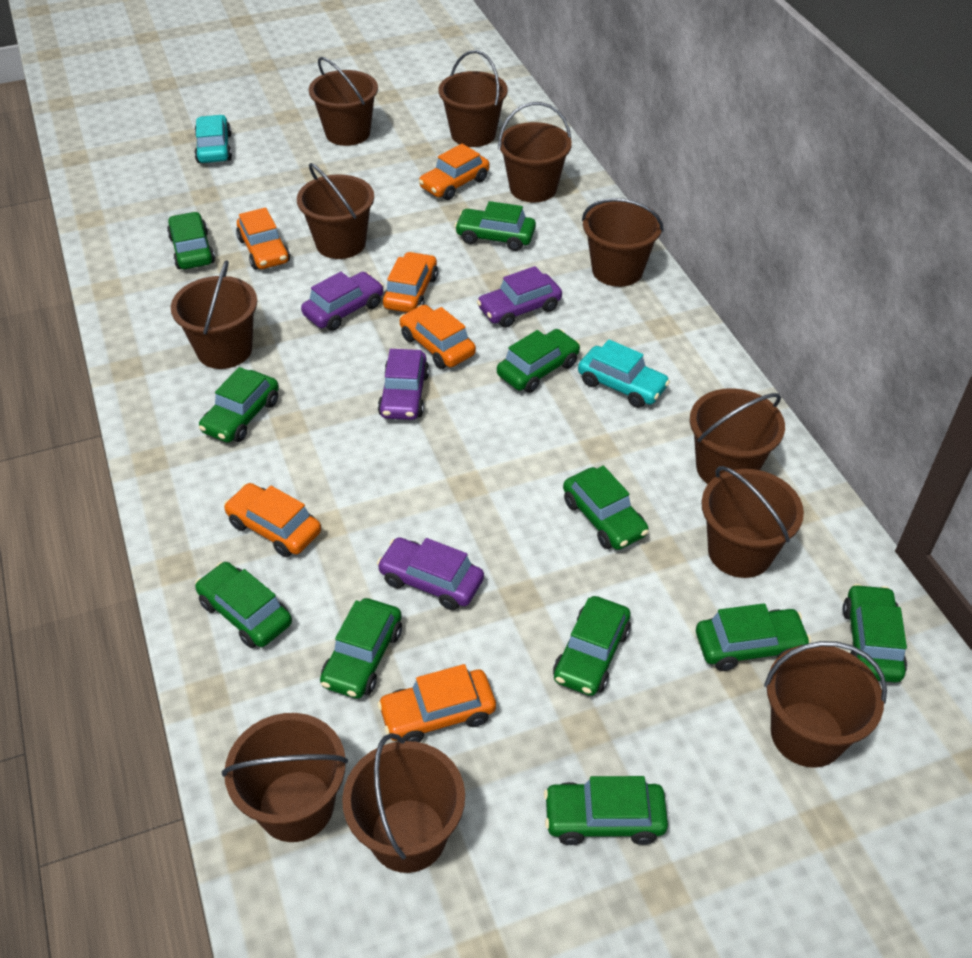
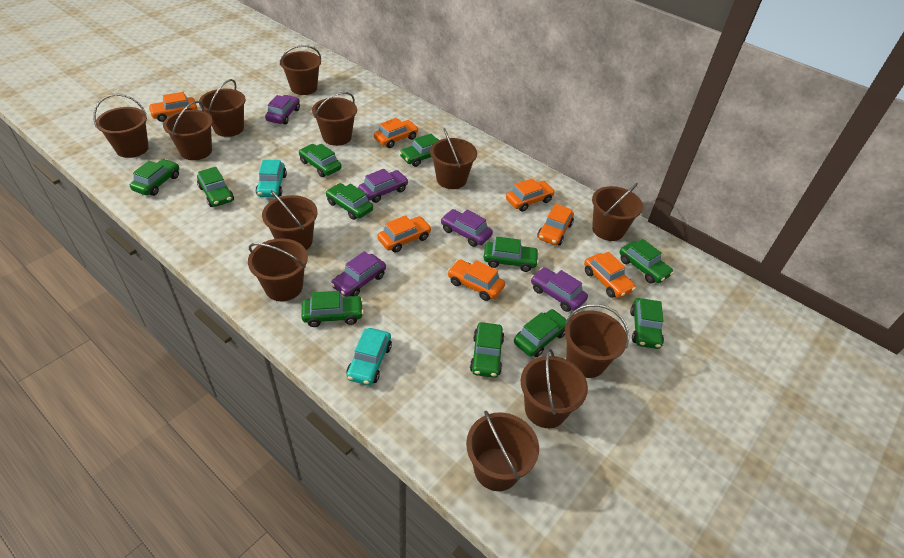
brown bucket: [171,260,257,369] [222,713,348,842] [297,163,374,259] [309,57,378,146] [342,733,465,873] [439,50,508,147] [498,102,572,202] [582,198,664,287] [690,388,785,484] [701,466,804,578] [764,641,887,768] = 11 -> [93,94,149,158] [163,101,213,160] [199,79,246,137] [248,238,308,301] [262,190,317,250] [280,45,321,95] [312,92,357,146] [430,128,477,189] [466,410,539,491] [521,349,588,428] [565,304,629,378] [592,183,643,241] = 12
orange car: [224,483,321,557] [236,207,290,270] [377,664,496,742] [382,252,438,313] [400,305,476,369] [419,144,490,200] = 6 -> [148,92,198,122] [374,118,419,148] [377,215,432,253] [448,259,505,301] [506,178,555,212] [537,204,574,245] [584,252,636,298] = 7
purple car: [301,272,384,331] [377,537,484,610] [378,349,429,420] [477,266,562,328] = 4 -> [265,95,300,125] [331,251,386,297] [358,169,409,203] [441,209,493,247] [531,267,588,312] = 5

